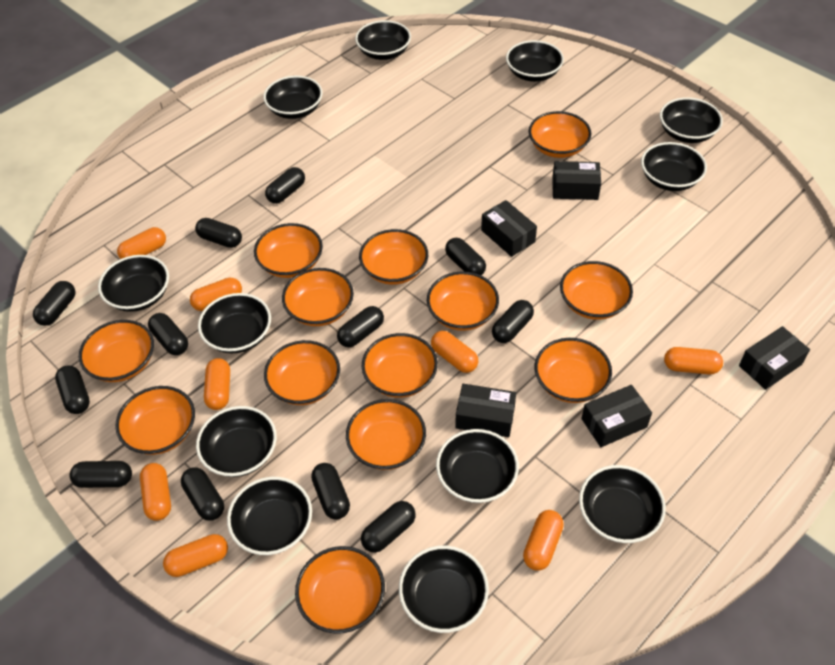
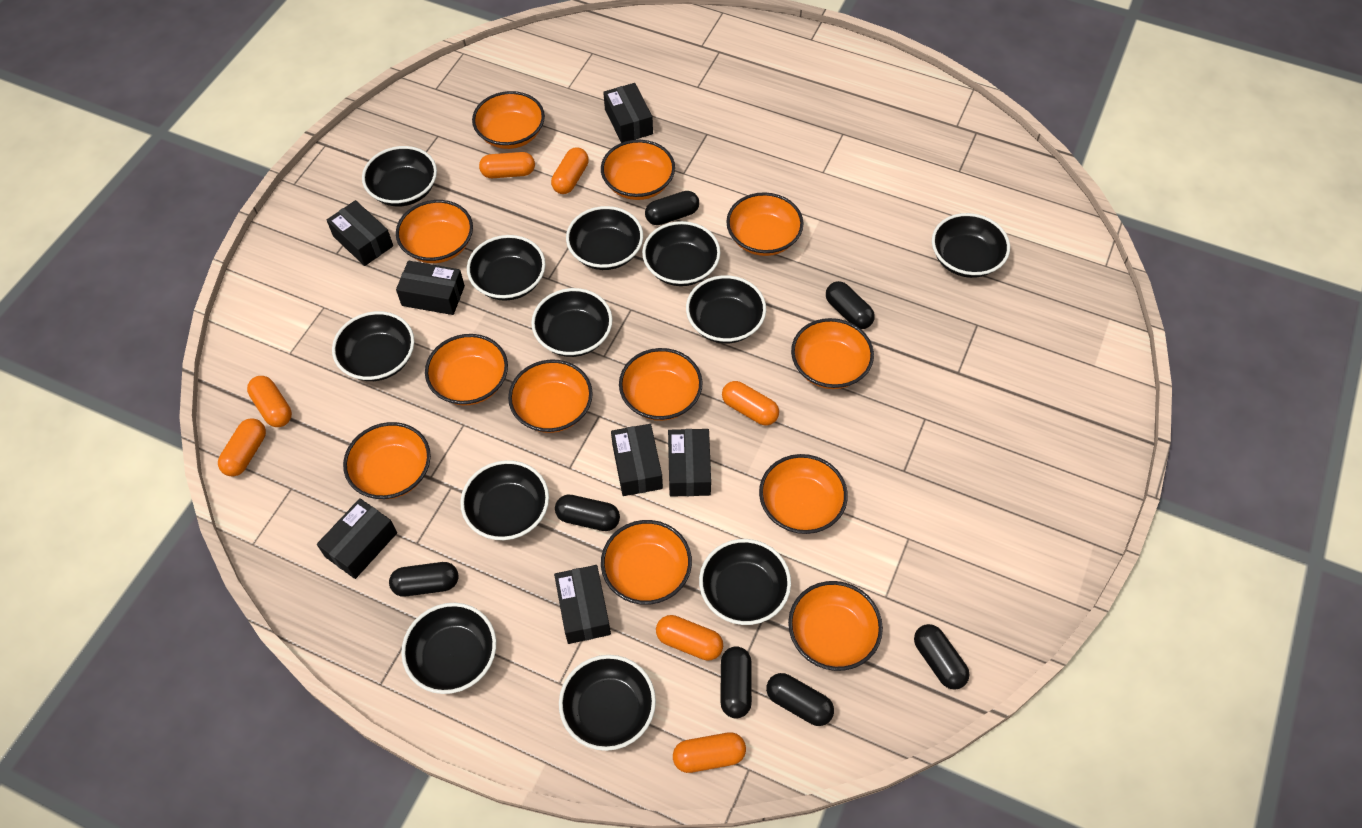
black box: [456,384,516,437] [481,200,537,257] [552,161,601,200] [581,385,652,447] [739,326,810,390] = 5 -> [317,498,397,579] [327,200,393,266] [396,261,465,315] [554,565,611,644] [603,83,653,143] [611,424,663,496] [668,429,711,497] = 7
black capsule: [33,281,76,326] [55,366,90,414] [69,461,132,488] [148,313,188,355] [181,467,224,521] [195,218,242,248] [265,167,305,204] [311,463,350,520] [337,306,384,347] [361,501,416,553] [445,238,486,275] [492,300,534,343] = 12 -> [389,562,458,597] [555,495,620,531] [645,191,699,225] [720,646,752,718] [766,673,834,726] [826,281,875,329] [914,624,970,690] = 7
orange bowl: [79,320,154,382] [115,386,195,455] [254,223,323,278] [264,340,340,405] [282,268,354,326] [295,546,385,634] [346,399,426,470] [359,229,428,285] [362,333,438,398] [427,271,499,331] [529,111,591,158] [535,338,612,403] [560,261,633,320] = 13 -> [343,422,431,499] [396,200,473,263] [425,334,508,405] [472,91,545,149] [508,360,593,433] [601,140,675,200] [601,520,692,605] [619,348,703,421] [726,192,804,256] [759,454,848,534] [788,581,883,671] [791,318,874,389] = 12
orange capsule: [117,227,166,259] [140,463,171,521] [163,534,228,577] [190,278,242,311] [204,358,230,410] [431,331,478,373] [523,510,564,571] [664,347,723,375] = 8 -> [218,418,266,476] [247,376,292,427] [479,152,535,178] [551,147,589,194] [656,615,723,661] [673,732,746,773] [722,381,779,425] = 7

